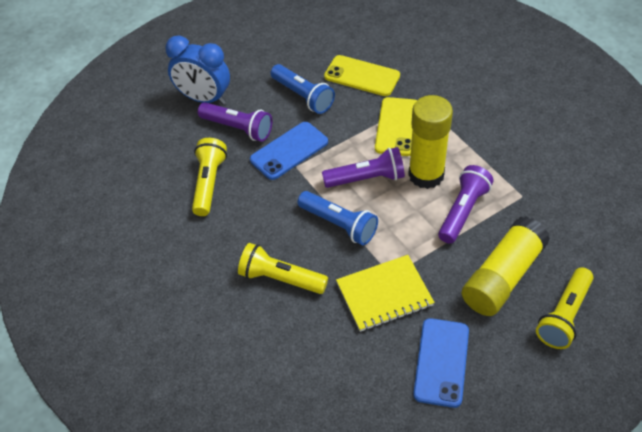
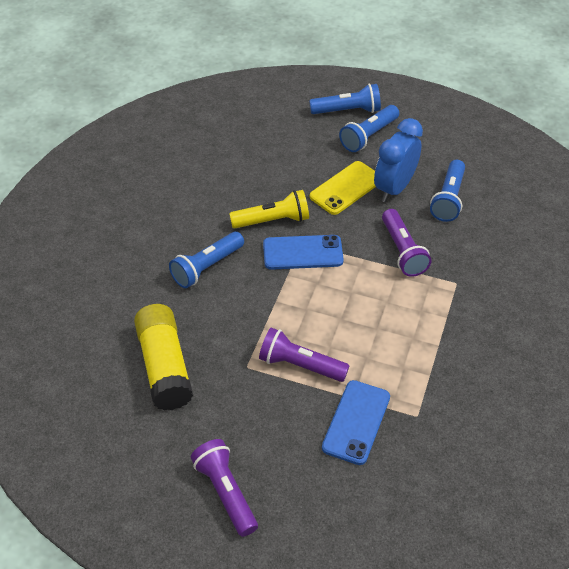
blue flashlight: [271,64,335,114] [298,191,378,245] = 2 -> [169,231,244,288] [309,84,381,114] [339,105,399,152] [430,160,465,222] = 4
yellow flashlight: [192,138,227,216] [238,243,328,294] [536,267,593,349] = 3 -> [229,190,309,228] = 1
yellow glue stick: [408,95,453,189] [462,217,550,316] = 2 -> [134,304,193,411] = 1
yellow notebook: [336,255,435,332] = 1 -> none = 0
yellow phone: [324,55,400,96] [375,97,417,156] = 2 -> [310,161,376,215] = 1

